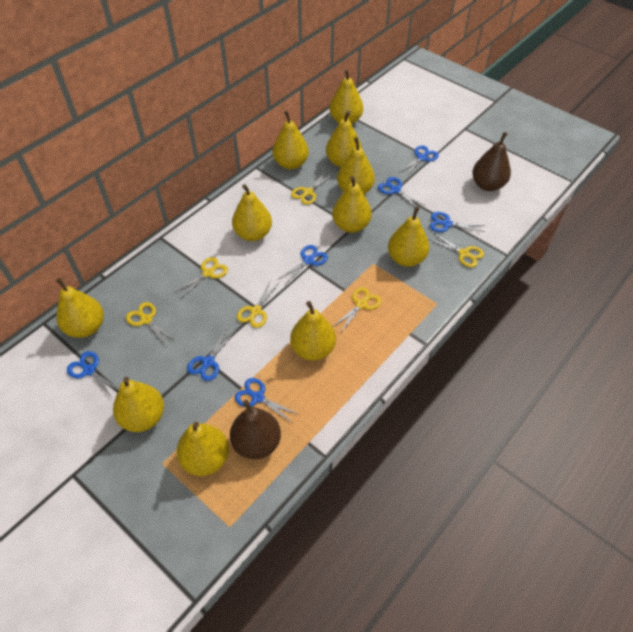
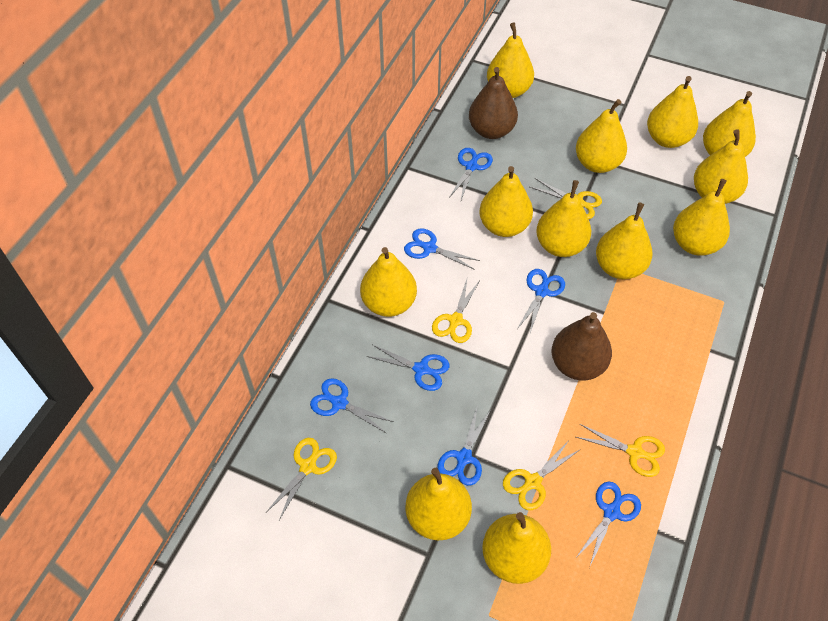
yellow pear: [56,278,104,338] [113,377,164,432] [177,422,229,476] [232,184,272,241] [273,111,309,169] [290,301,336,361] [326,111,362,167] [329,69,363,124] [332,176,372,233] [337,137,375,194] [388,206,429,267] = 11 -> [360,247,417,317] [405,468,472,540] [479,166,533,237] [482,512,551,584] [487,23,534,98] [536,180,591,257] [576,99,627,173] [596,202,653,279] [647,76,698,148] [673,179,730,256] [694,129,748,204] [703,91,756,157] = 12
yellow scissors: [126,302,176,347] [174,257,228,298] [237,279,279,328] [291,171,334,205] [333,287,381,332] [429,233,484,268] = 6 -> [267,438,337,520] [432,279,480,343] [503,439,581,510] [530,178,602,219] [576,424,665,477] = 5

